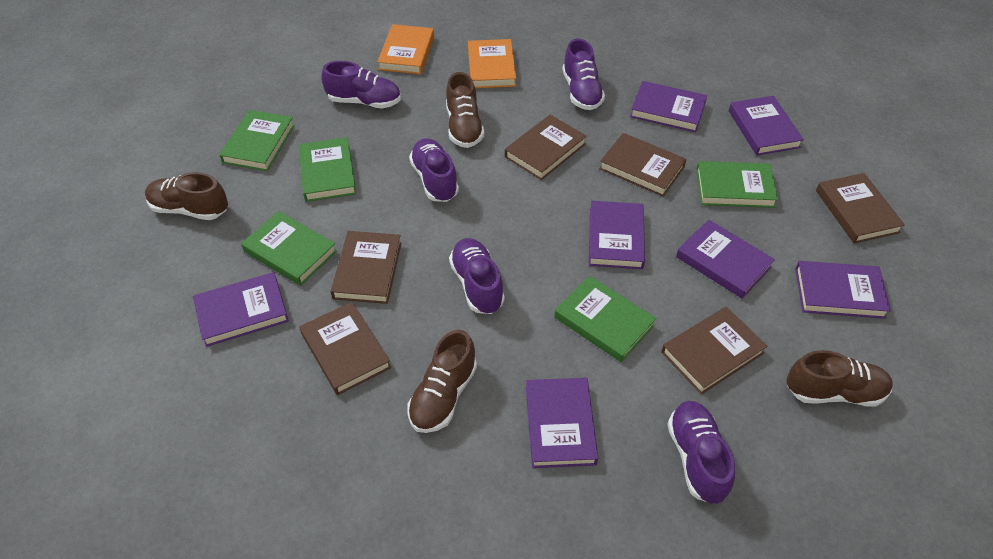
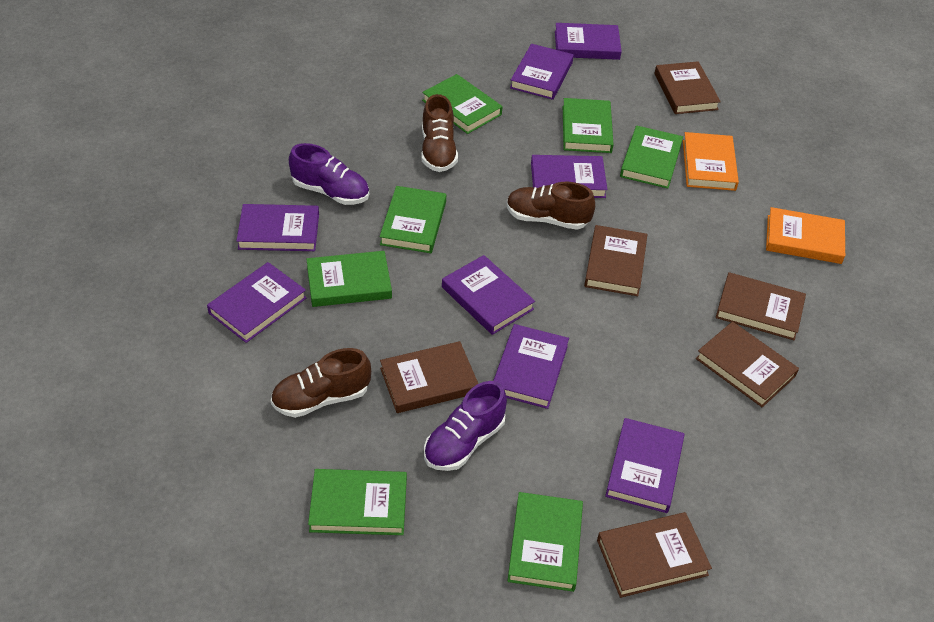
brown shoe: [145,172,228,220] [407,329,477,433] [446,72,484,148] [787,350,893,407] = 4 -> [271,348,371,418] [421,94,458,172] [506,182,595,230] = 3
green book: [220,110,295,171] [241,211,337,286] [299,137,356,202] [554,276,656,362] [696,161,778,208] = 5 -> [307,251,392,307] [308,469,407,535] [380,186,446,253] [422,74,503,134] [508,492,583,592] [563,98,614,153] [620,126,683,189] = 7
purple book: [193,272,289,347] [526,378,598,468] [589,201,645,269] [630,81,707,132] [676,220,775,299] [729,96,804,155] [795,261,891,319] = 7 -> [207,262,306,343] [236,204,319,251] [442,255,535,335] [493,324,569,409] [510,44,574,100] [531,155,608,198] [555,23,622,60] [605,418,684,513] = 8
purple shoe: [322,61,401,108] [409,138,459,202] [449,238,505,314] [562,39,605,110] [667,401,735,504] = 5 -> [289,143,369,205] [424,381,507,471] = 2

